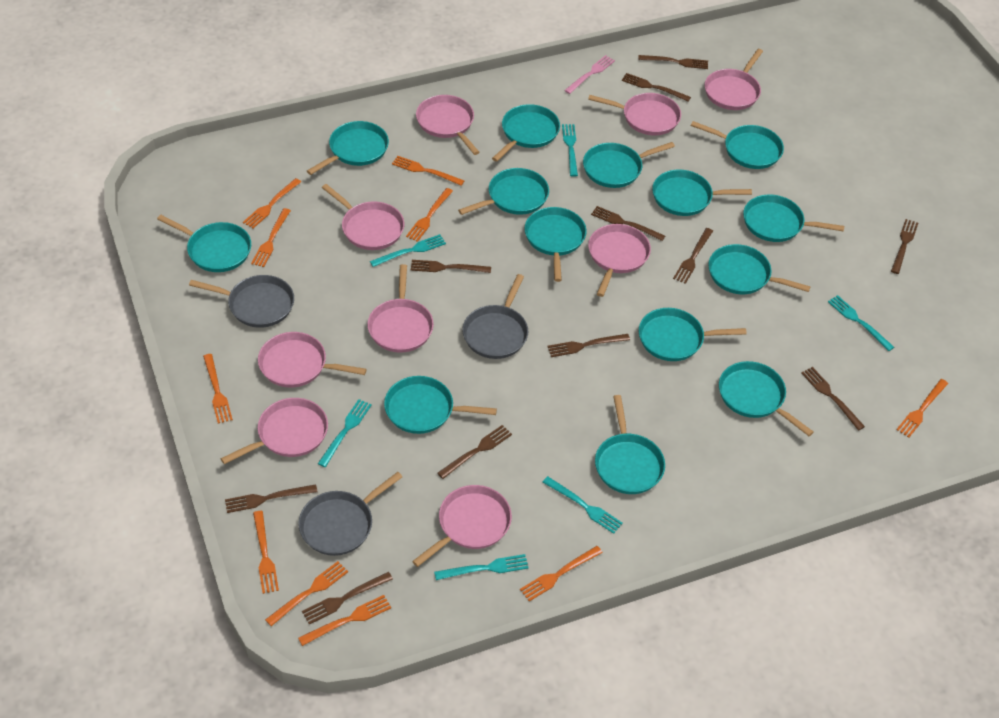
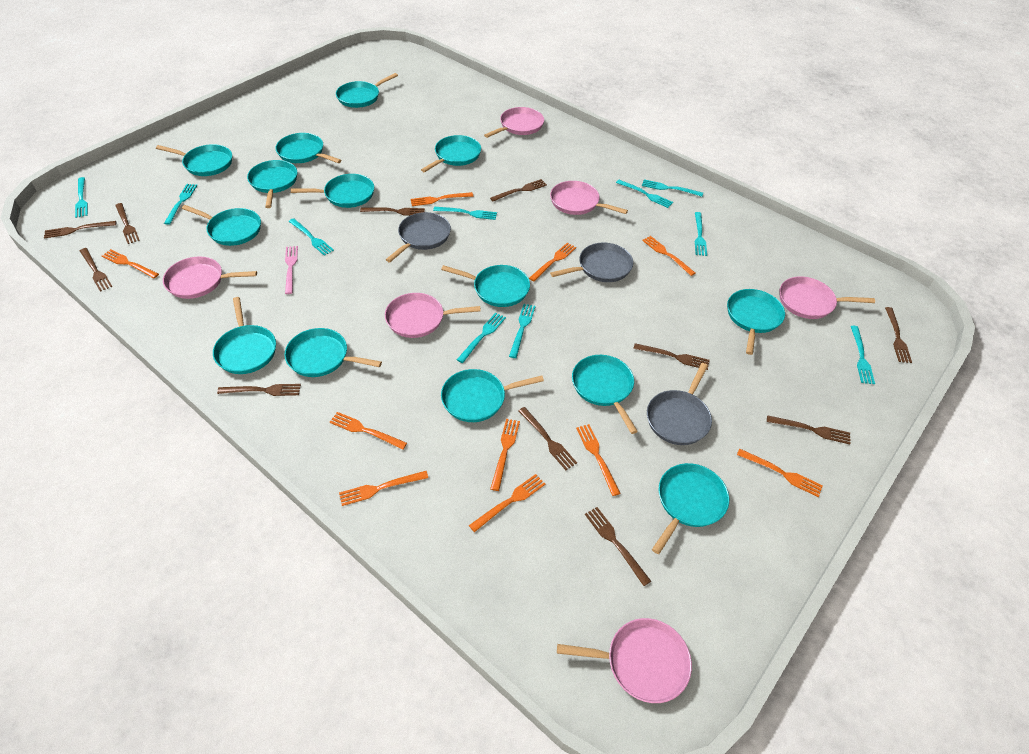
pink pan: [221,398,328,464] [258,332,367,388] [322,184,404,250] [367,264,434,353] [412,485,512,567] [416,95,480,155] [588,93,681,135] [588,224,651,297] [705,49,763,110] = 9 -> [163,256,257,299] [385,293,481,338] [484,107,544,138] [550,181,628,215] [557,618,692,703] [780,276,875,319] = 6
turquoise fork: [318,399,372,467] [370,234,446,267] [434,554,529,580] [543,476,623,534] [562,124,578,177] [828,295,894,351] = 6 -> [75,177,88,218] [164,184,197,225] [288,218,334,256] [433,207,497,220] [457,312,506,363] [509,304,536,358] [616,180,673,208] [642,179,703,197] [695,212,707,256] [851,326,875,384] = 10

